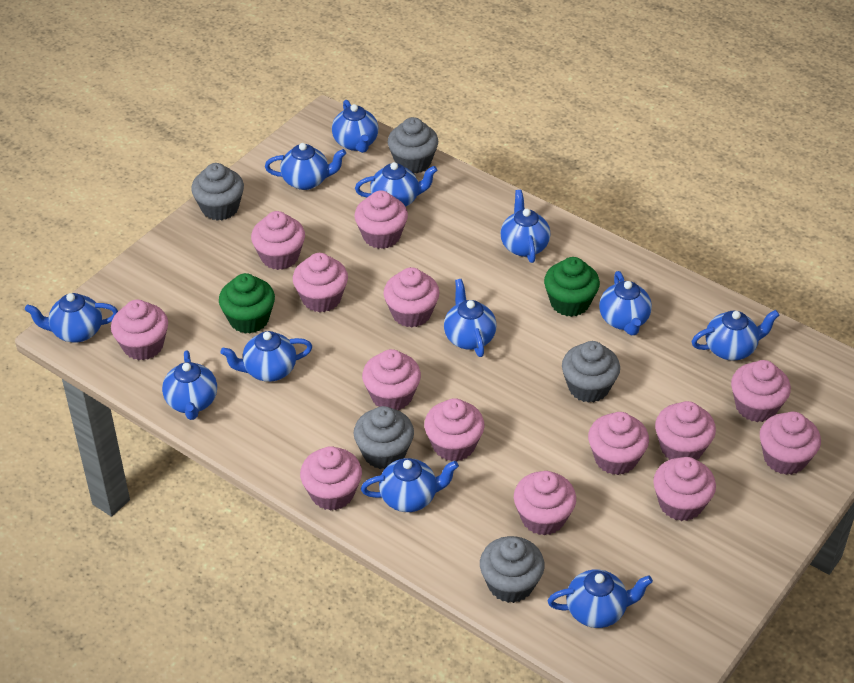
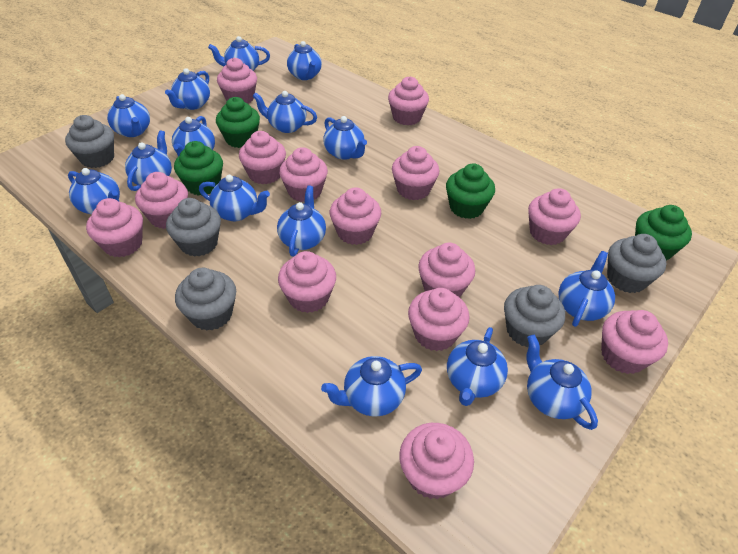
blue teapot: [25,293,118,343] [162,350,217,420] [221,331,312,382] [265,143,346,190] [332,100,378,153] [355,162,437,207] [361,458,459,512] [444,279,497,357] [500,190,550,263] [548,569,653,628] [599,271,652,335] [691,310,779,361] = 12 -> [68,168,120,214] [107,94,150,137] [125,130,172,191] [165,68,210,110] [172,116,215,156] [199,175,270,221] [208,36,270,71] [253,91,317,133] [277,185,326,256] [287,41,322,80] [321,356,422,416] [323,116,367,160] [447,327,508,406] [526,335,598,430] [558,251,615,327] = 15
green cupcake: [219,273,275,334] [544,257,600,317] = 2 -> [174,141,223,196] [216,97,260,148] [446,163,495,219] [635,205,692,261] = 4

